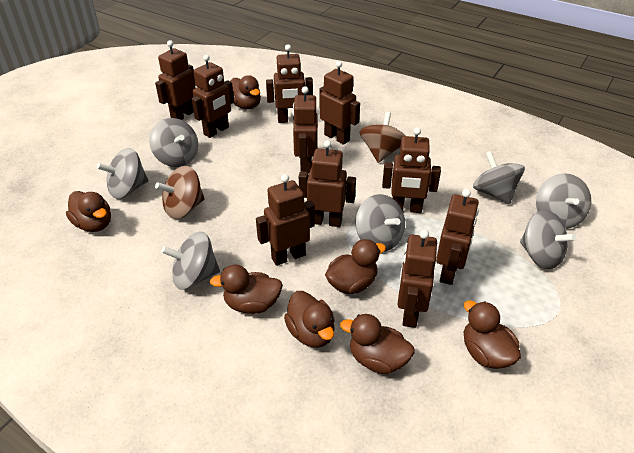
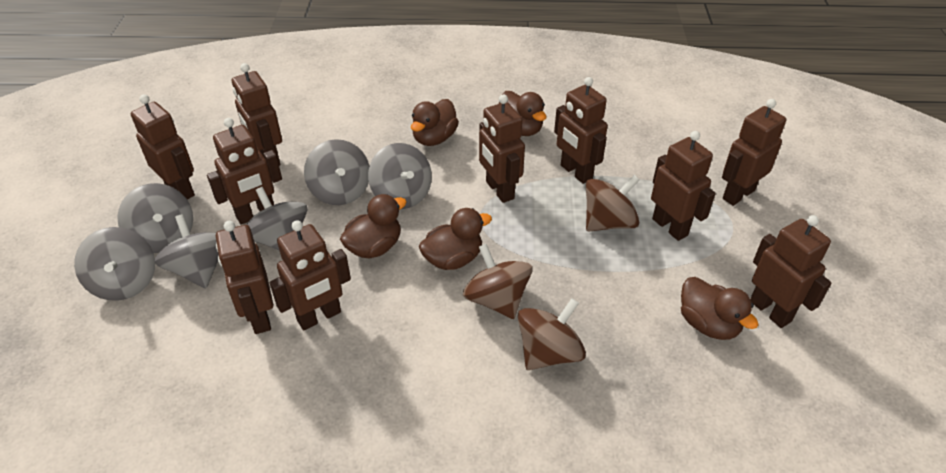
brown duck: [66,191,111,232] [210,264,283,314] [230,75,261,109] [284,291,335,348] [325,239,386,294] [340,314,415,374] [464,300,521,369] = 7 -> [340,194,406,259] [411,99,459,146] [419,208,492,270] [499,91,546,136] [681,277,759,340] = 5
brown spinning top: [155,166,205,219] [360,112,406,163] = 2 -> [463,244,533,319] [518,298,586,370] [586,175,640,231] = 3
grey spinning top: [97,148,148,199] [149,118,198,167] [161,232,220,290] [355,194,405,252] [473,151,525,205] [520,210,576,269] [536,173,591,229] = 7 -> [74,227,155,301] [117,183,193,253] [154,214,219,289] [246,187,308,251] [304,139,369,205] [368,143,432,209] = 6

